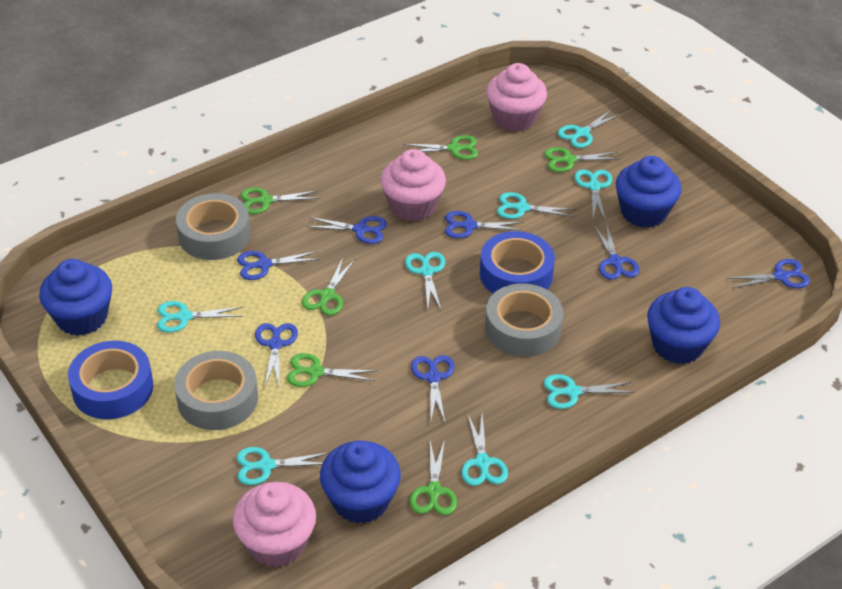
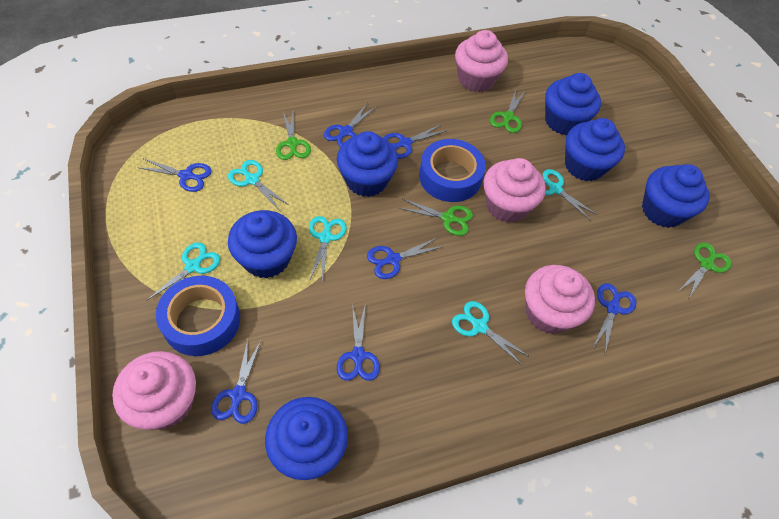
blue cupcake: [39,259,112,336] [320,440,401,523] [616,156,681,228] [647,287,720,364] = 4 -> [228,210,297,278] [265,397,348,480] [337,131,398,197] [545,73,601,135] [565,118,625,181] [642,164,710,228] = 6
green scissors: [241,188,319,214] [287,353,377,387] [302,257,355,315] [403,135,478,160] [410,440,457,515] [544,147,619,172] = 6 -> [276,111,311,160] [399,199,473,236] [490,90,526,133] [680,242,732,300] = 4
grey tape: [174,351,258,430] [176,193,250,260] [485,283,563,357] = 3 -> none = 0
pink cupcake: [233,482,316,567] [381,149,446,221] [486,63,547,132] = 3 -> [112,351,196,430] [455,30,508,92] [483,158,546,223] [525,265,595,334] = 4
turquoise scissors: [157,301,243,333] [236,447,330,485] [405,252,445,309] [461,414,508,486] [497,192,576,219] [544,374,634,409] [558,109,620,148] [575,170,612,222] = 8 -> [146,242,220,308] [228,160,289,211] [309,216,347,283] [452,301,530,366] [543,169,597,221] = 5

